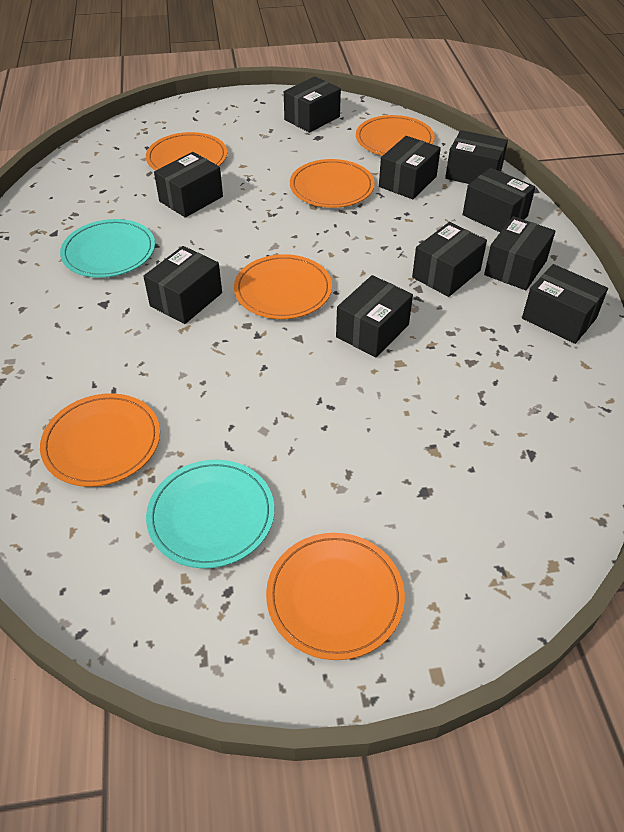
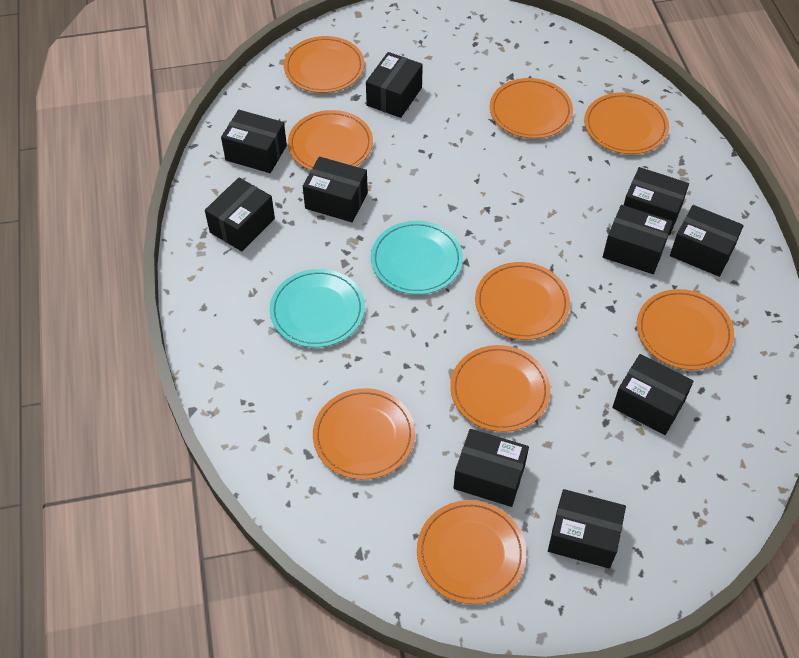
orange plate: [40,393,160,487] [146,132,227,171] [234,254,332,319] [266,533,405,660] [290,159,375,208] [356,115,435,155] = 6 -> [284,36,364,93] [288,110,373,170] [313,388,415,480] [417,500,526,604] [450,345,550,432] [475,262,570,340] [490,78,573,139] [584,92,669,154] [637,289,734,370] = 9

